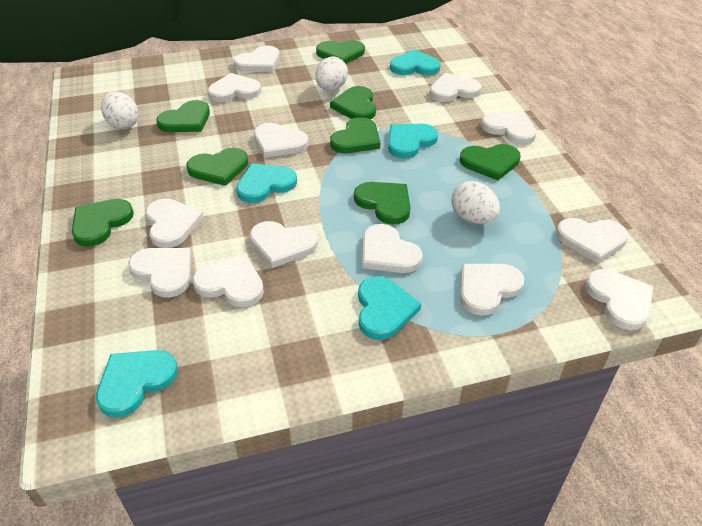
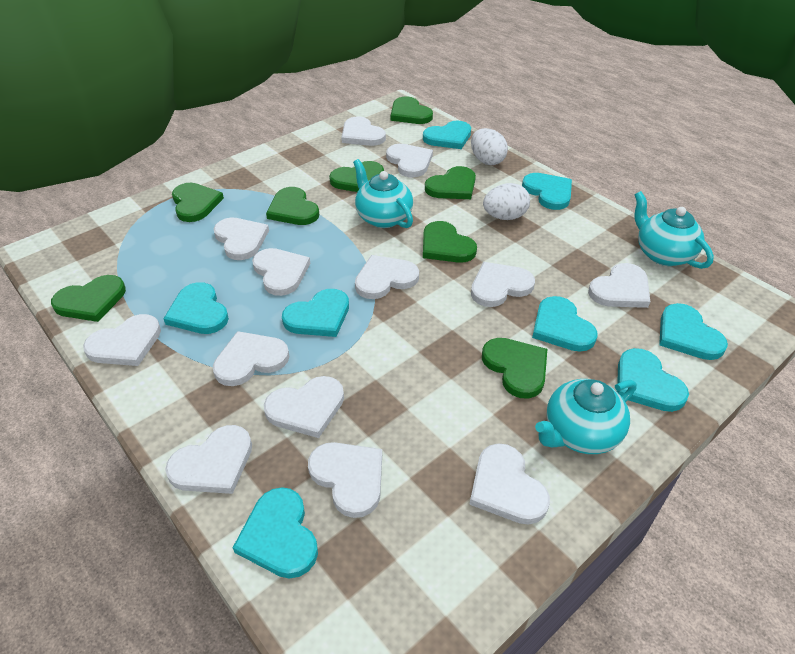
turquoise heart: [96,350,178,418] [236,163,297,203] [358,276,421,340] [388,124,438,158] [390,50,441,75] = 5 -> [163,282,229,334] [233,487,318,579] [282,289,349,337] [423,120,471,149] [522,173,572,210] [532,296,598,352] [617,348,689,412] [659,303,728,360] = 8
turquoise teapot: none = 0 -> [353,159,413,228] [535,379,637,454] [634,191,714,269] = 3
white egg: [101,91,138,130] [315,57,348,91] [452,181,500,224] = 3 -> [471,128,508,165] [483,183,530,220] = 2

